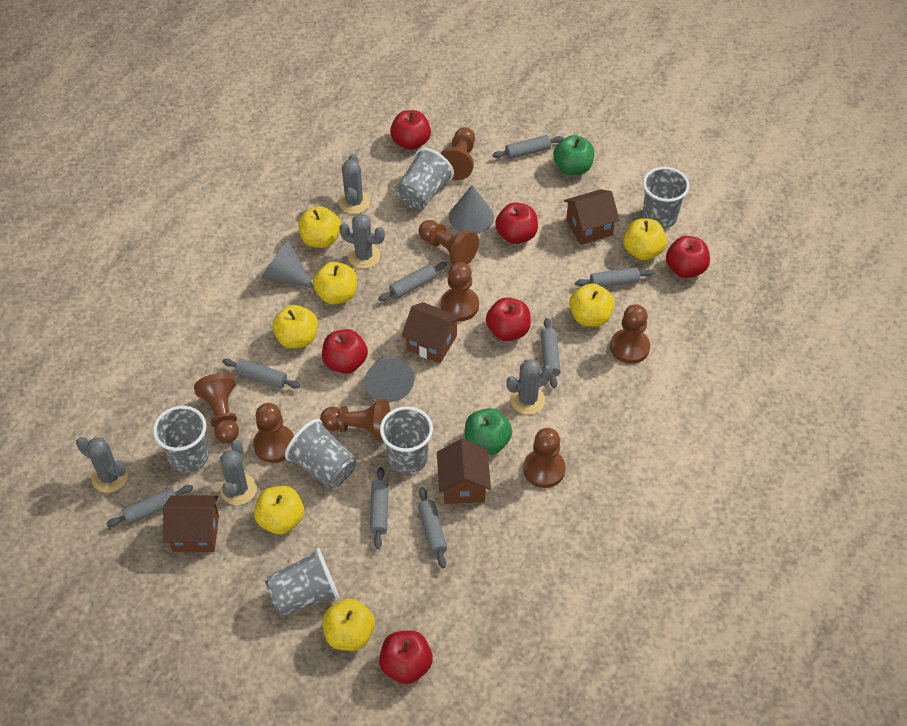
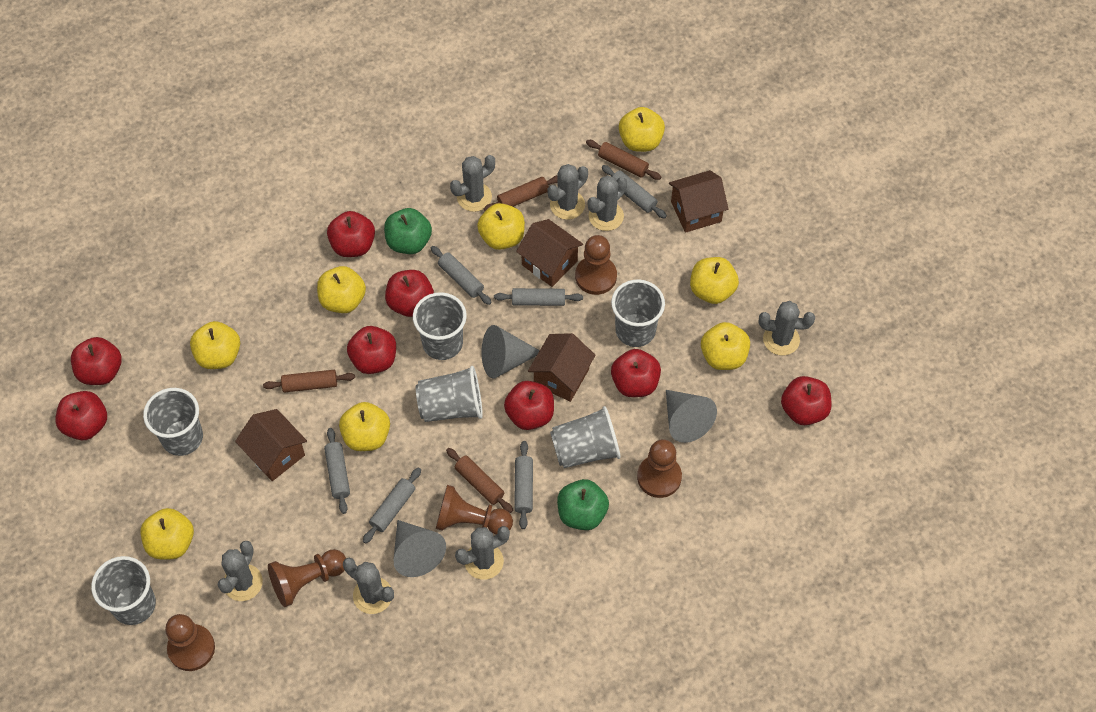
brown pawn: [194,373,239,443] [253,403,294,463] [320,399,390,441] [419,220,479,265] [440,127,475,180] [441,262,479,321] [523,428,566,488] [610,304,650,364] = 8 -> [165,614,215,671] [268,549,346,607] [436,485,513,535] [575,235,617,295] [637,439,682,498] = 5
brown rolling pin: none = 0 -> [263,370,355,393] [446,448,513,513] [484,175,557,211] [586,140,661,180] = 4
grey cactus: [76,437,128,493] [220,440,257,505] [339,154,370,214] [339,214,385,269] [506,359,553,415] = 5 -> [218,541,263,601] [343,558,394,614] [450,155,495,212] [455,526,510,580] [547,164,588,220] [588,175,627,231] [759,301,815,355] = 7
grey rolling pin: [106,485,193,527] [222,359,300,389] [370,467,389,549] [378,262,447,301] [418,487,447,568] [492,135,563,159] [541,318,561,388] [575,267,654,287] = 8 -> [324,428,350,514] [363,467,421,544] [431,246,492,305] [494,288,583,306] [514,441,533,529] [602,165,667,219] = 6
red apple: [322,329,368,374] [379,630,433,684] [390,110,431,150] [486,297,531,341] [495,202,538,244] [666,236,710,278] = 6 -> [55,391,107,440] [71,337,122,385] [327,211,375,257] [347,326,396,374] [385,270,434,317] [504,381,554,430] [611,349,661,397] [781,376,832,425] = 8
yellow apple: [254,486,304,534] [272,305,318,349] [298,206,341,248] [313,262,357,305] [322,599,375,651] [569,283,615,327] [623,218,667,260] = 7 -> [140,508,194,559] [190,321,240,369] [317,266,366,313] [339,402,390,451] [477,203,525,250] [619,107,665,152] [690,257,739,304] [701,322,750,370] = 8

